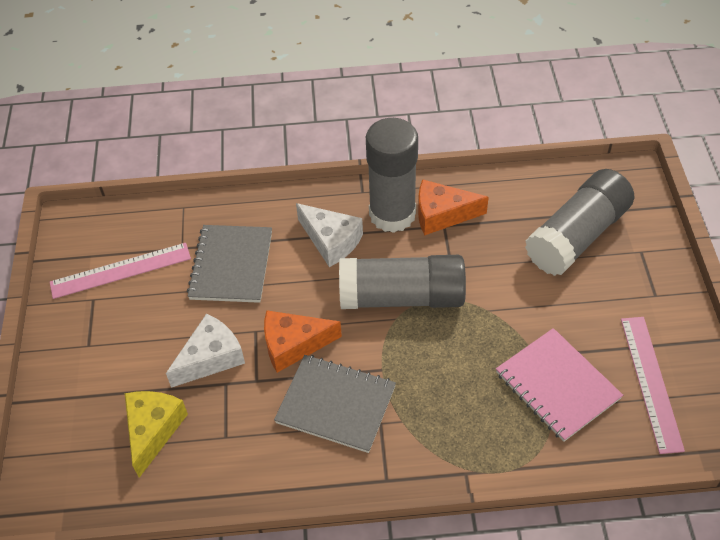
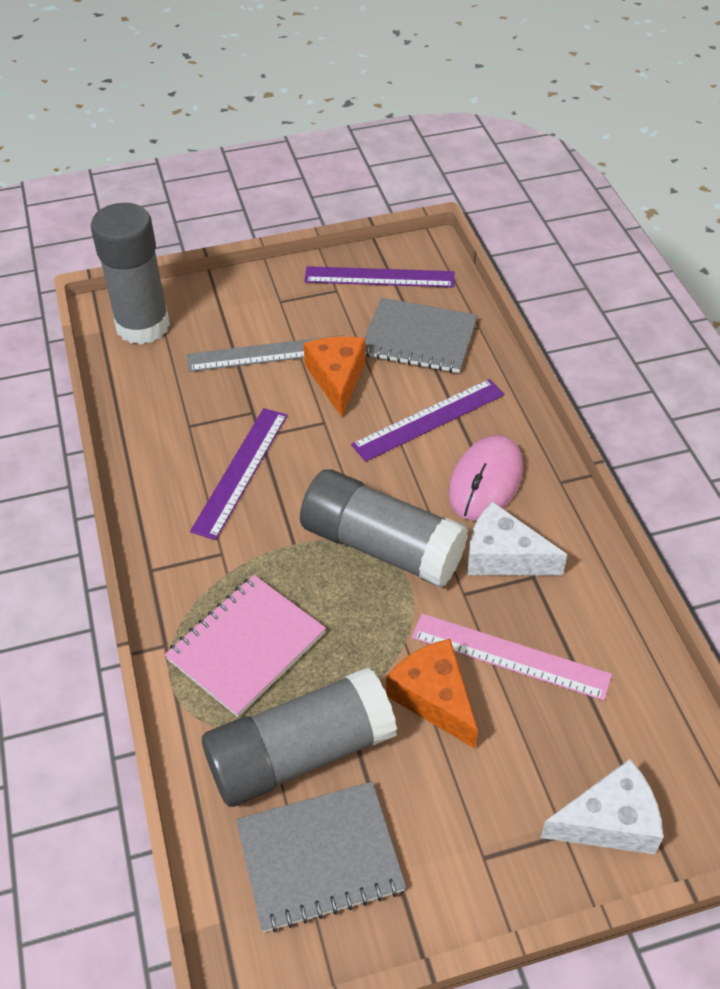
grey ruler: none = 0 -> [187,335,344,372] = 1
pink mouse: none = 0 -> [449,435,523,520] = 1
pink ruler: [50,243,191,299] [621,317,685,454] = 2 -> [412,613,612,701] = 1
purple ruler: none = 0 -> [190,408,287,540] [304,266,454,287] [351,379,505,462] = 3
yellow cheese: [125,391,188,478] = 1 -> none = 0

